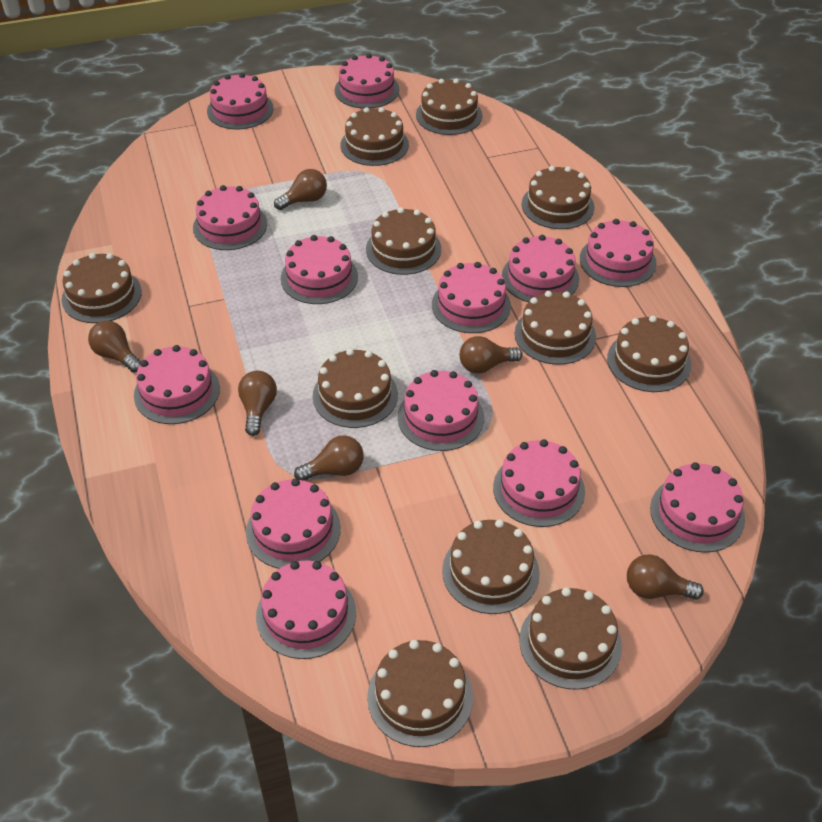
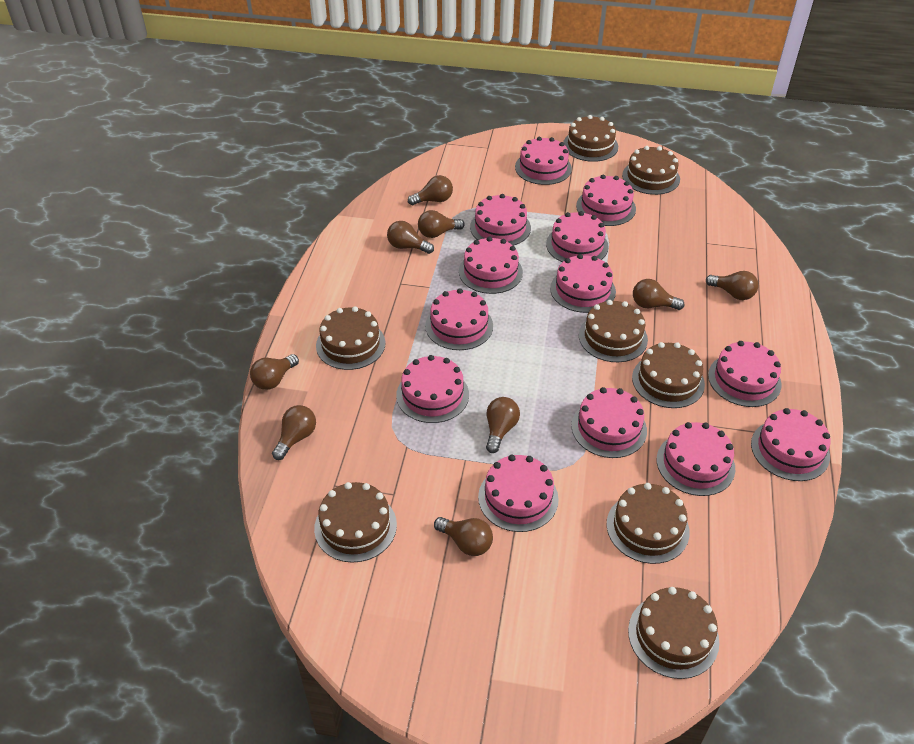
brown cake: [62,253,142,323] [313,349,398,428] [341,107,409,166] [366,207,441,275] [367,640,473,747] [416,78,482,135] [442,519,540,614] [515,291,596,365] [520,588,622,690] [522,166,595,229] [607,316,691,392] = 11 -> [314,482,397,563] [316,306,385,370] [563,115,618,162] [579,300,648,362] [606,483,690,564] [622,146,680,195] [628,587,719,679] [632,342,705,408] = 8
brown light bulb: [88,321,141,373] [238,371,277,436] [274,169,327,210] [294,435,364,481] [460,336,523,373] [627,555,704,600] = 6 -> [250,354,299,390] [272,405,316,460] [387,221,434,254] [408,175,453,205] [418,210,465,238] [434,517,493,556] [486,397,520,453] [633,279,684,310] [706,271,759,300] = 9

